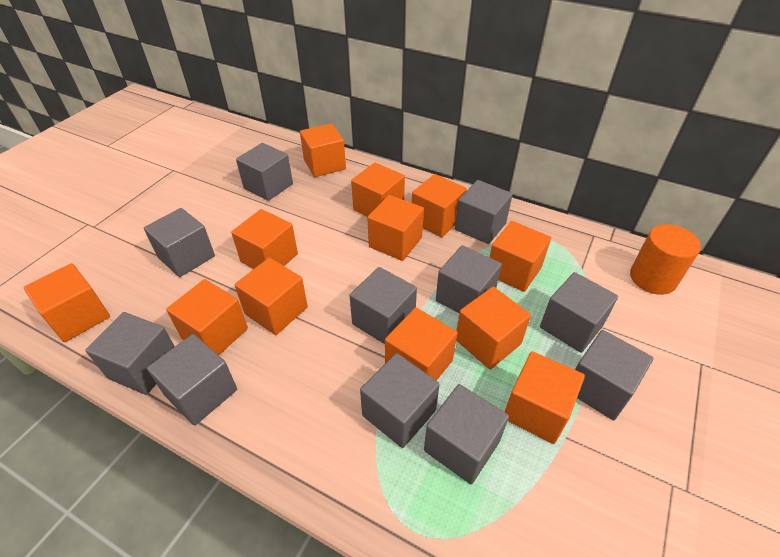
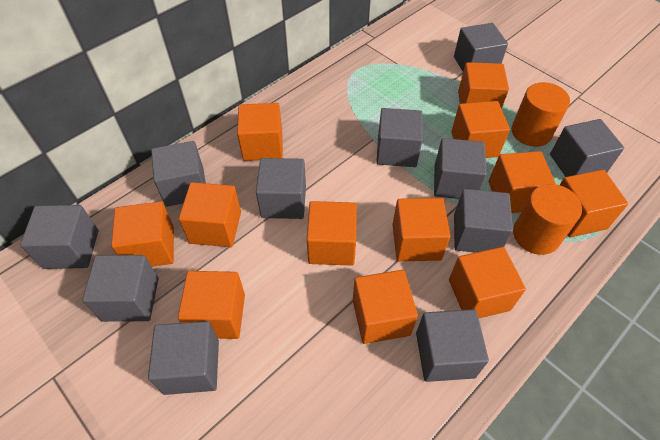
orange cylinder: [630,224,701,295] = 1 -> [512,82,570,147] [513,184,582,255] = 2

